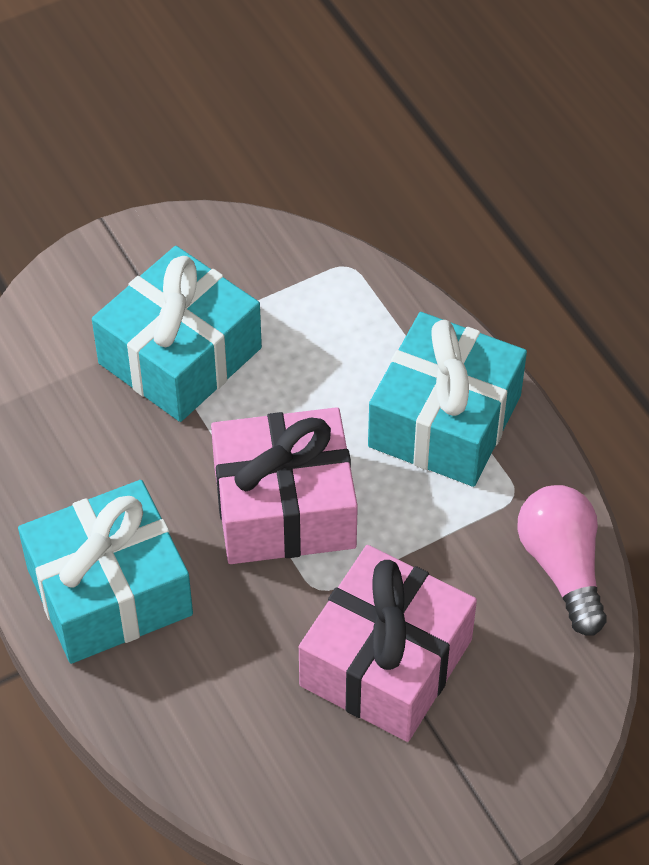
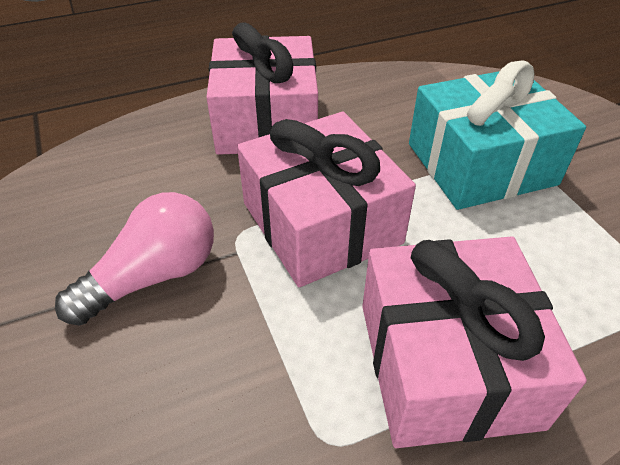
pink gift: [211,407,358,564] [299,545,477,742] = 2 -> [206,22,318,155] [237,112,416,287] [362,236,587,448] = 3
turquoise gift: [18,480,193,664] [92,246,262,422] [368,312,527,487] = 3 -> [409,60,586,210] = 1

